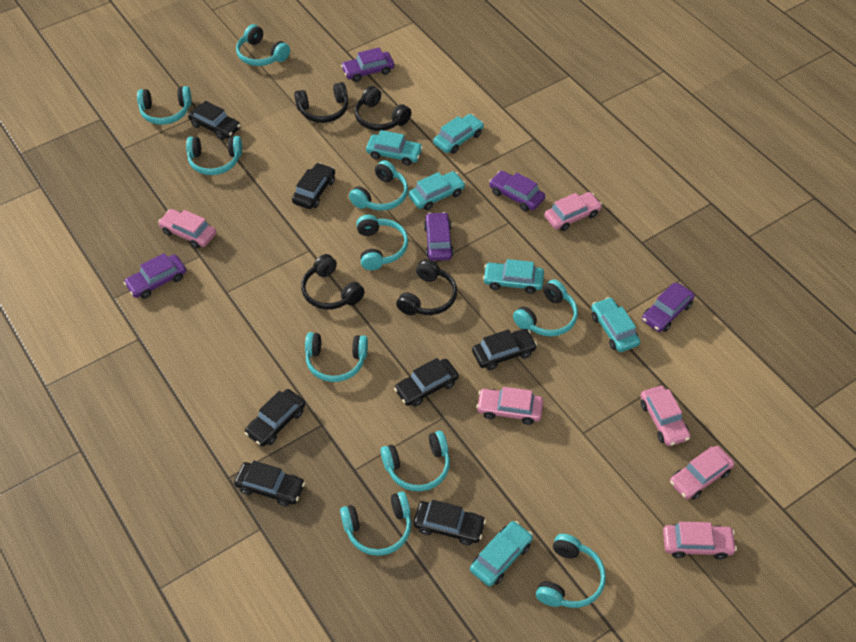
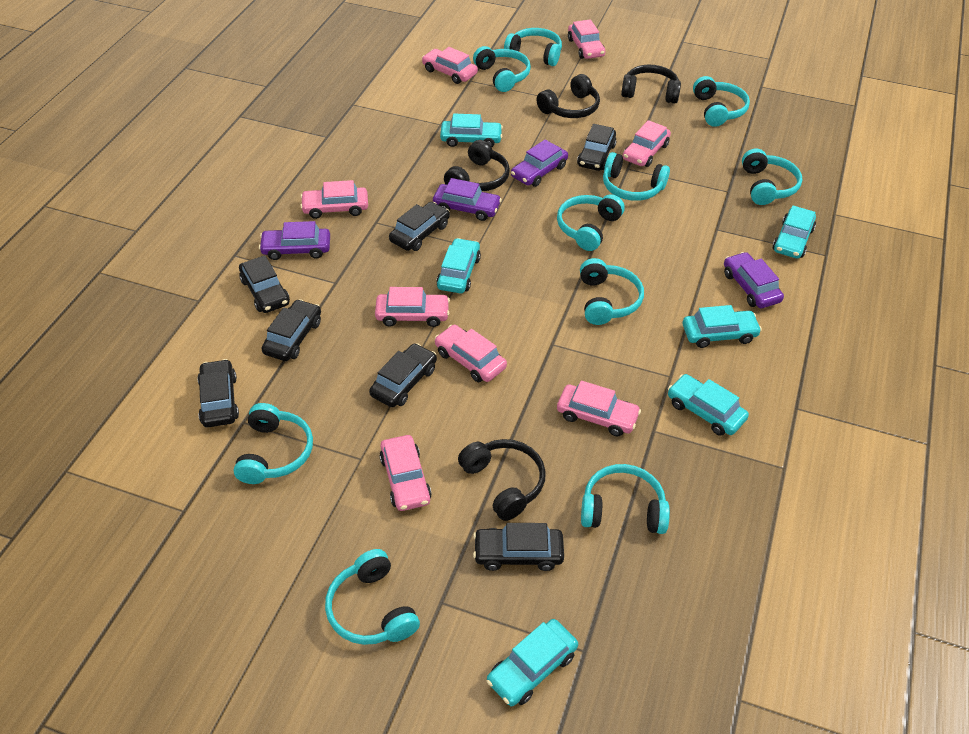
pink car: [158,209,216,249] [476,387,543,425] [544,192,602,231] [640,386,691,446] [663,522,737,559] [670,446,735,500] = 6 -> [300,180,368,219] [375,287,450,327] [379,435,432,511] [422,47,478,84] [435,325,507,382] [557,380,641,436] [568,19,605,59] [623,120,671,167] = 8
purple car: [124,253,186,299] [341,47,394,82] [424,212,454,261] [489,171,545,211] [642,283,695,332] = 5 -> [259,221,330,260] [433,178,502,221] [511,140,568,187] [724,252,784,308] = 4

